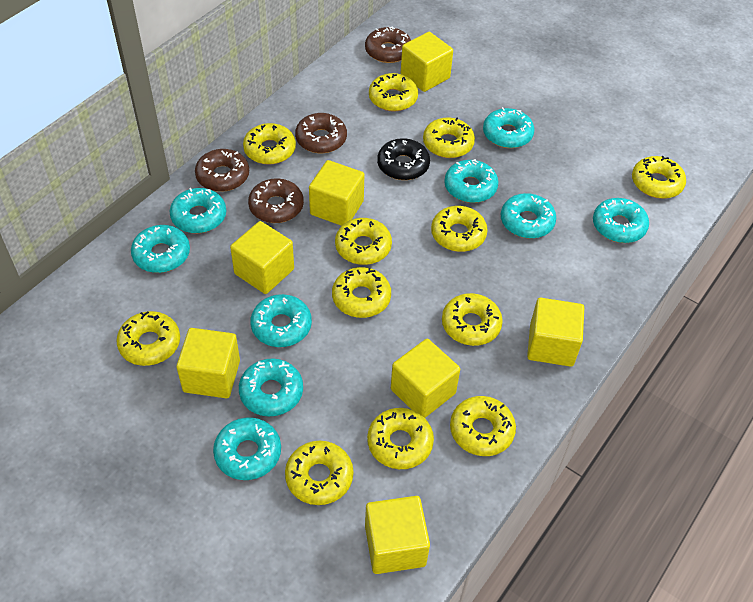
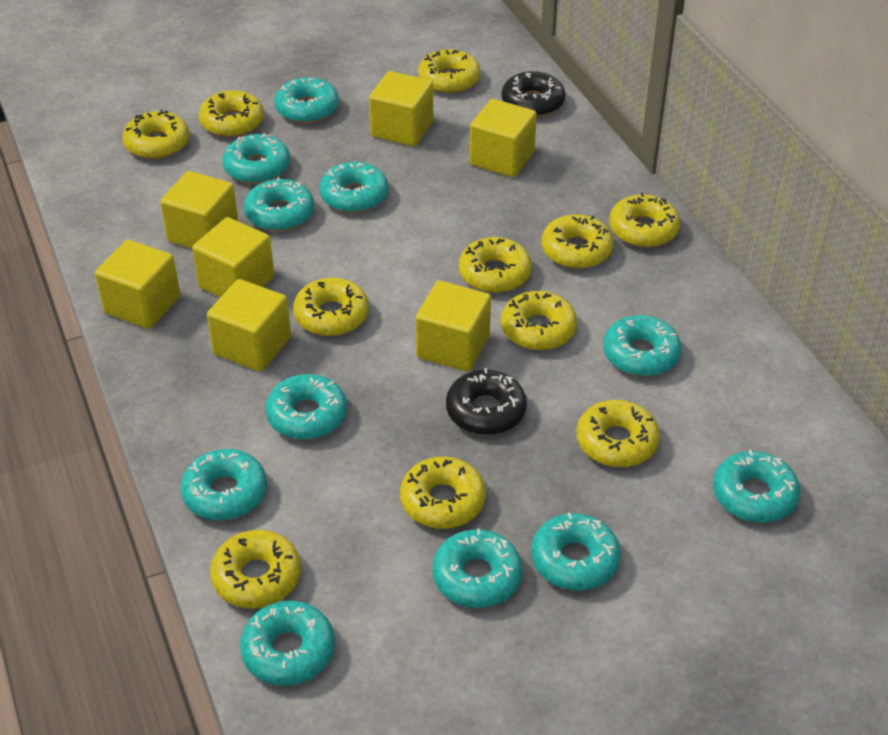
black donut: [377,138,430,180] = 1 -> [446,368,527,435] [502,71,565,117] = 2
brown donut: [195,149,249,192] [248,178,304,223] [295,113,347,153] [365,26,411,63] = 4 -> none = 0
turquoise donut: [131,225,190,273] [170,188,226,233] [213,418,281,480] [239,359,303,417] [250,294,312,347] [444,159,499,203] [483,107,534,148] [501,193,556,239] [593,198,649,243] = 9 -> [181,449,267,521] [222,133,290,184] [240,601,335,686] [244,177,314,231] [265,374,347,440] [274,77,339,123] [319,162,388,213] [433,528,523,608] [531,513,621,591] [603,315,682,376] [713,450,800,523] = 11
yellow donut: [116,311,180,366] [243,123,296,165] [285,441,353,505] [332,267,391,318] [335,218,392,265] [367,408,434,469] [369,73,418,112] [423,118,475,158] [431,206,488,252] [442,293,503,346] [450,396,516,456] [632,156,686,199] = 12 -> [122,110,189,159] [199,90,264,137] [210,530,301,609] [293,278,369,336] [400,457,486,529] [418,49,481,94] [459,237,532,293] [501,291,577,350] [541,214,614,269] [577,400,660,467] [609,193,681,248] = 11

